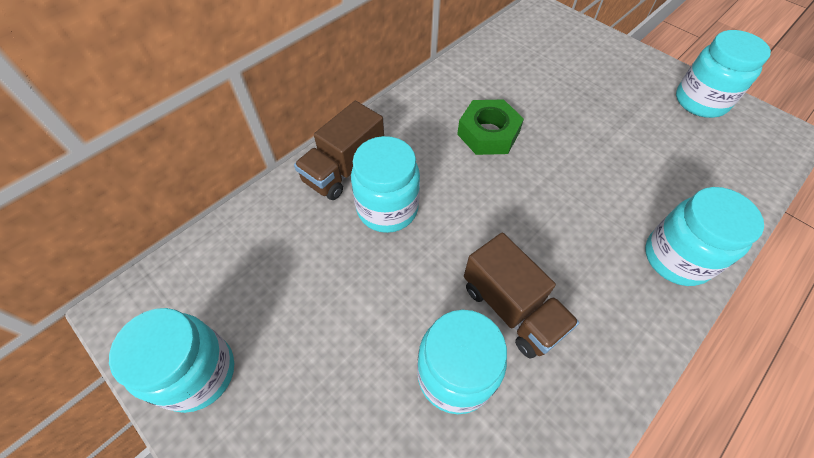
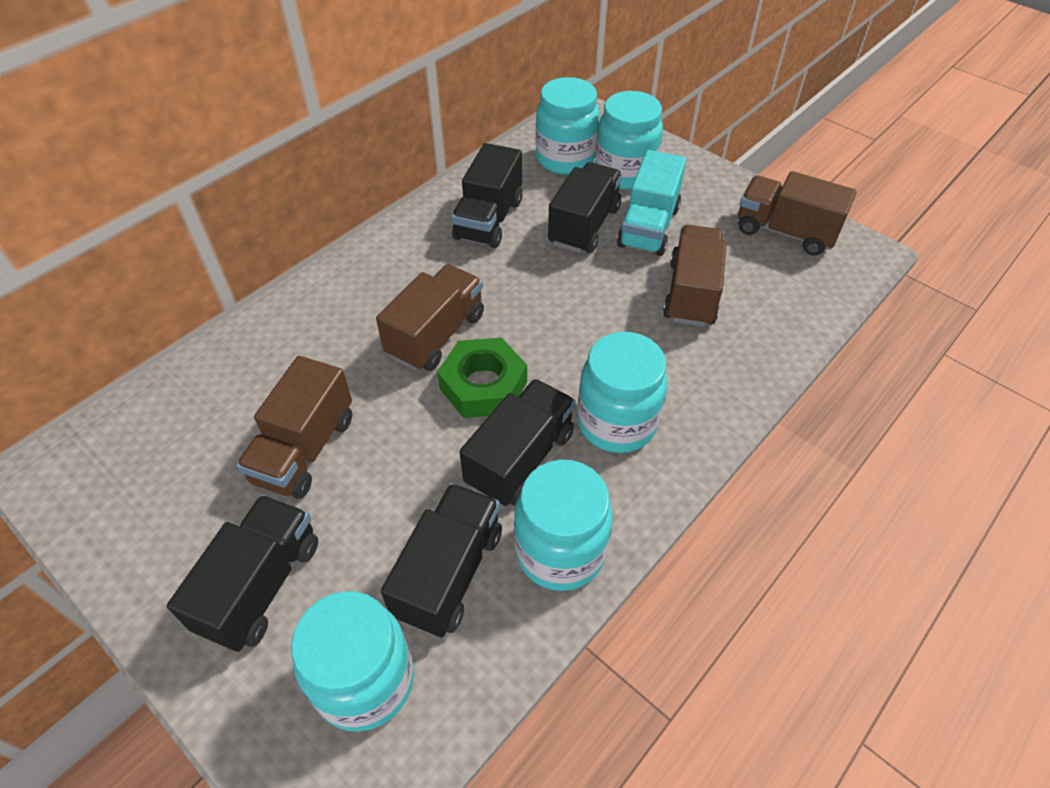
black truck: none = 0 -> [167,495,318,652] [381,483,502,638] [451,143,522,248] [459,379,575,506] [548,162,622,253] = 5
brown truck: [294,101,384,200] [464,233,579,359] = 2 -> [236,356,352,499] [376,264,484,371] [663,225,727,327] [738,171,857,256] = 4
turquoise truck: none = 0 -> [617,150,686,256] = 1

